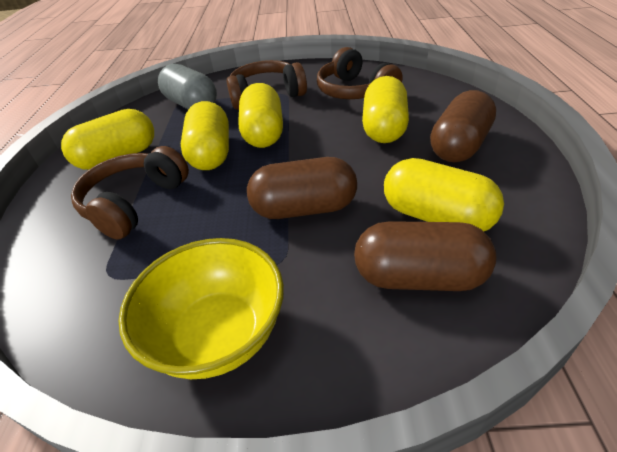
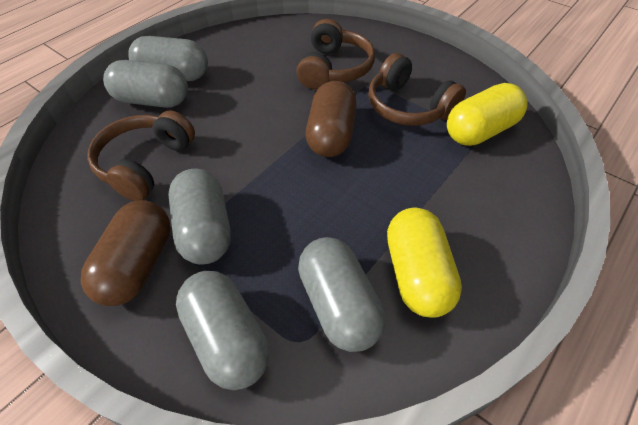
brown capsule: [247,157,357,219] [354,221,496,291] [430,90,496,162] = 3 -> [81,200,171,306] [306,81,357,157] = 2
grey capsule: [158,64,217,110] = 1 -> [103,60,188,108] [128,36,208,81] [168,169,231,265] [176,271,269,390] [298,237,385,352] = 5
yellow bowl: [119,238,284,379] = 1 -> none = 0
yellow capsule: [61,109,154,170] [181,101,229,170] [238,83,283,148] [362,76,409,143] [384,158,504,231] = 5 -> [387,208,462,318] [447,83,528,146] = 2

